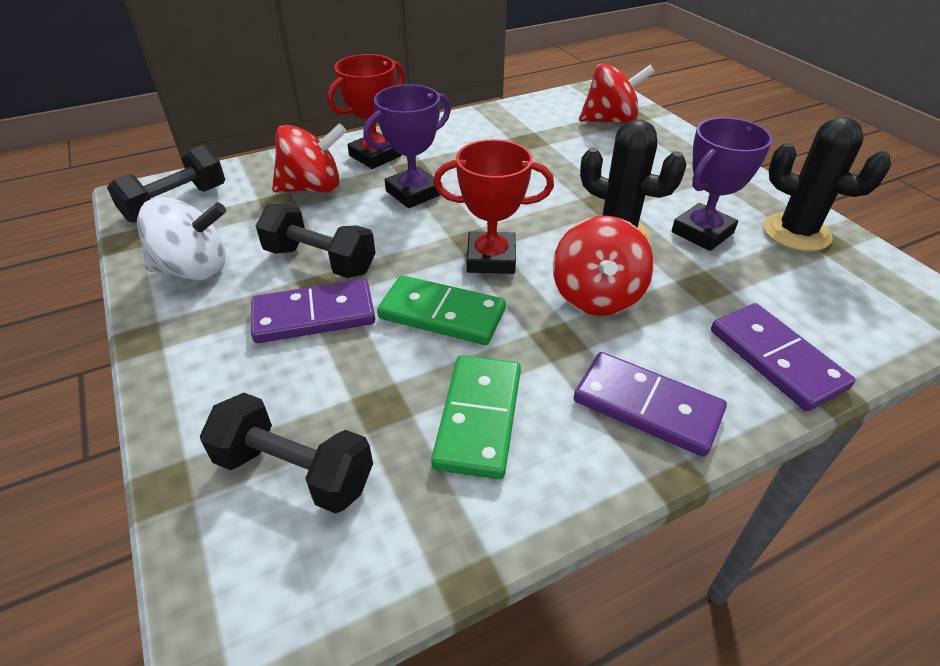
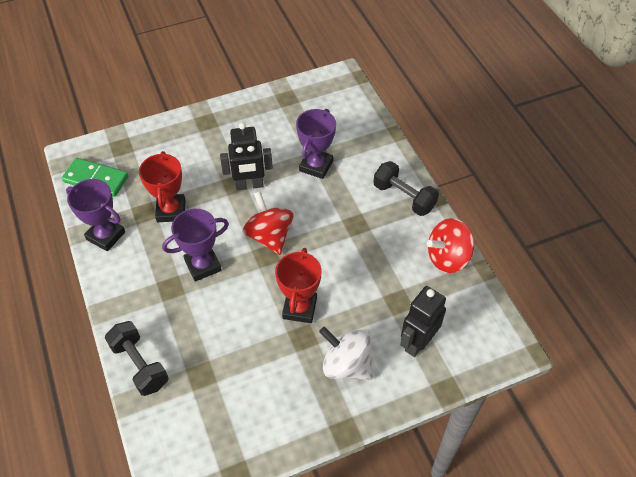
black cactus: [580,119,687,242] [763,117,891,251] = 2 -> none = 0
black dumbbell: [107,145,225,223] [200,393,373,514] [256,204,376,278] = 3 -> [105,321,169,396] [373,161,439,216] = 2
black robot: none = 0 -> [220,123,273,190] [400,286,446,357] = 2
green domino: [377,275,506,345] [431,355,521,479] = 2 -> [62,158,128,197] = 1
purple domino: [251,279,375,343] [574,352,727,457] [711,303,855,411] = 3 -> none = 0
purple trophy: [363,84,451,208] [672,117,773,251] = 2 -> [66,179,125,251] [162,209,229,282] [296,109,336,179] = 3
red spinning top: [272,123,347,193] [553,216,654,316] [579,63,655,124] = 3 -> [243,192,294,255] [427,218,474,273] = 2

